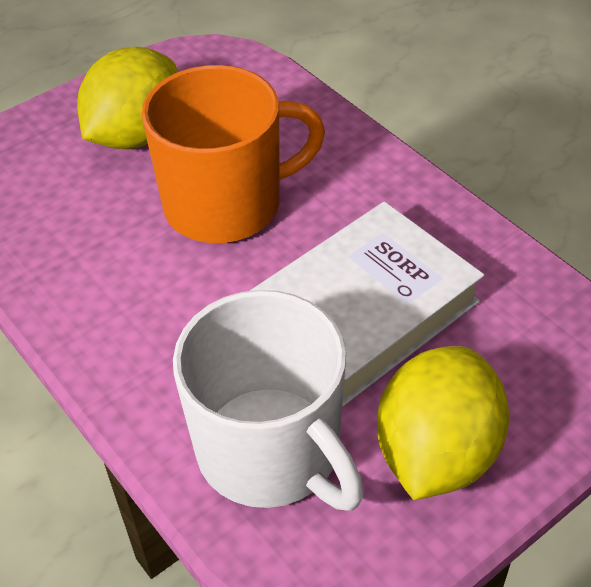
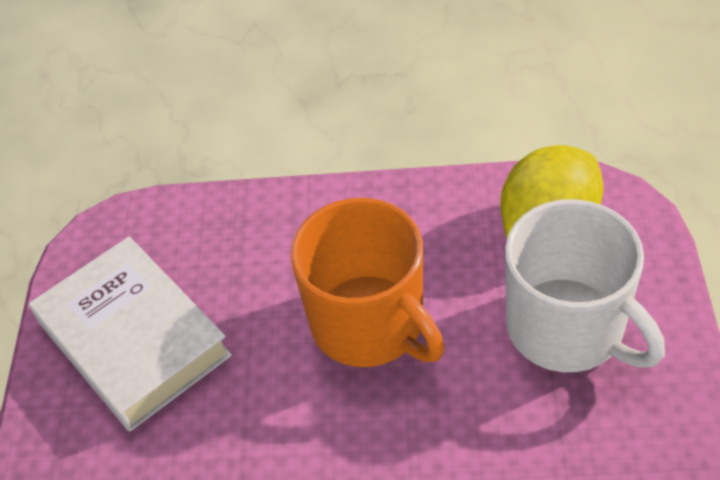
yellow lemon: [77,47,178,149] [377,346,509,500] = 2 -> [500,145,603,238] = 1

